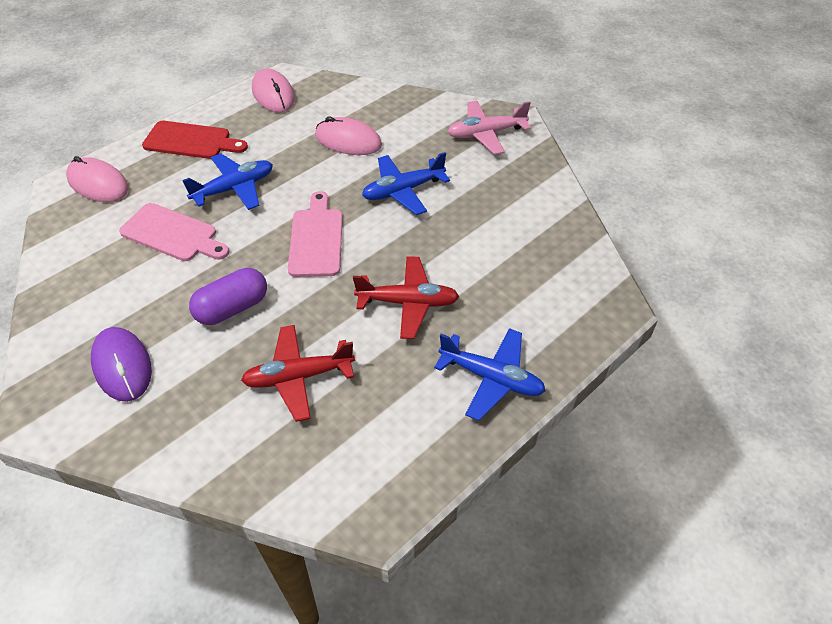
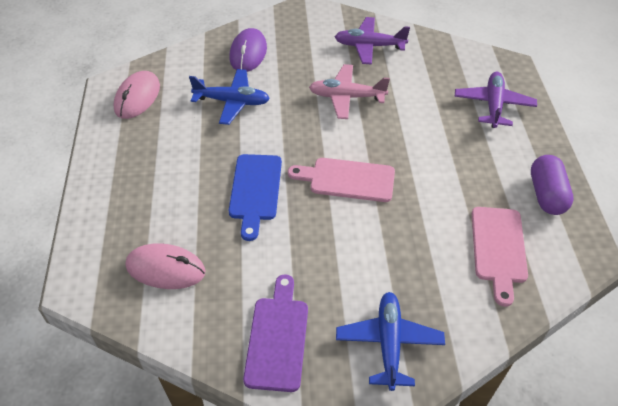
blue cutting board: none = 0 -> [229,154,282,241] = 1
blue plane: [182,153,273,210] [362,152,450,215] [434,328,546,421] = 3 -> [189,69,270,125] [336,292,445,391] = 2
pink mouse: [66,156,129,202] [252,68,295,112] [315,116,382,155] = 3 -> [113,71,160,119] [126,243,205,289] = 2
purple cutting board: none = 0 -> [243,274,308,392] = 1
purple plane: none = 0 -> [335,17,410,65] [454,72,537,128] = 2
red cutting board: [142,121,248,159] = 1 -> none = 0
red plane: [241,325,355,422] [353,256,459,339] = 2 -> none = 0

